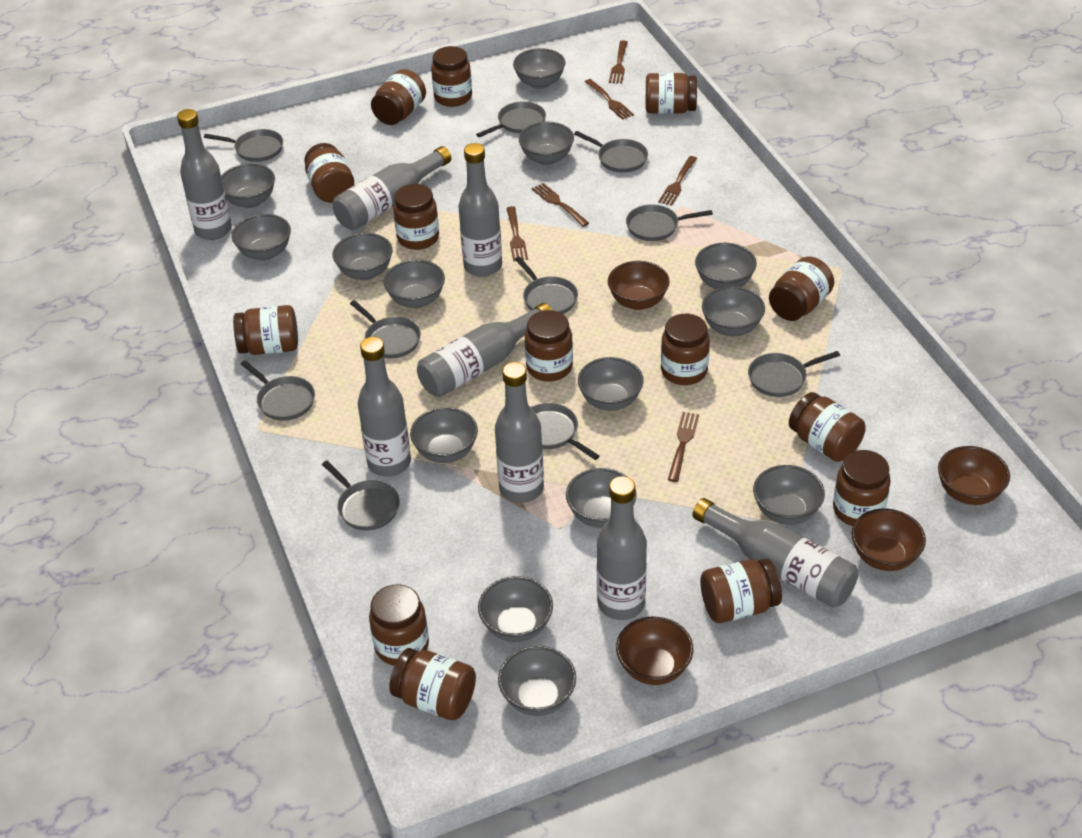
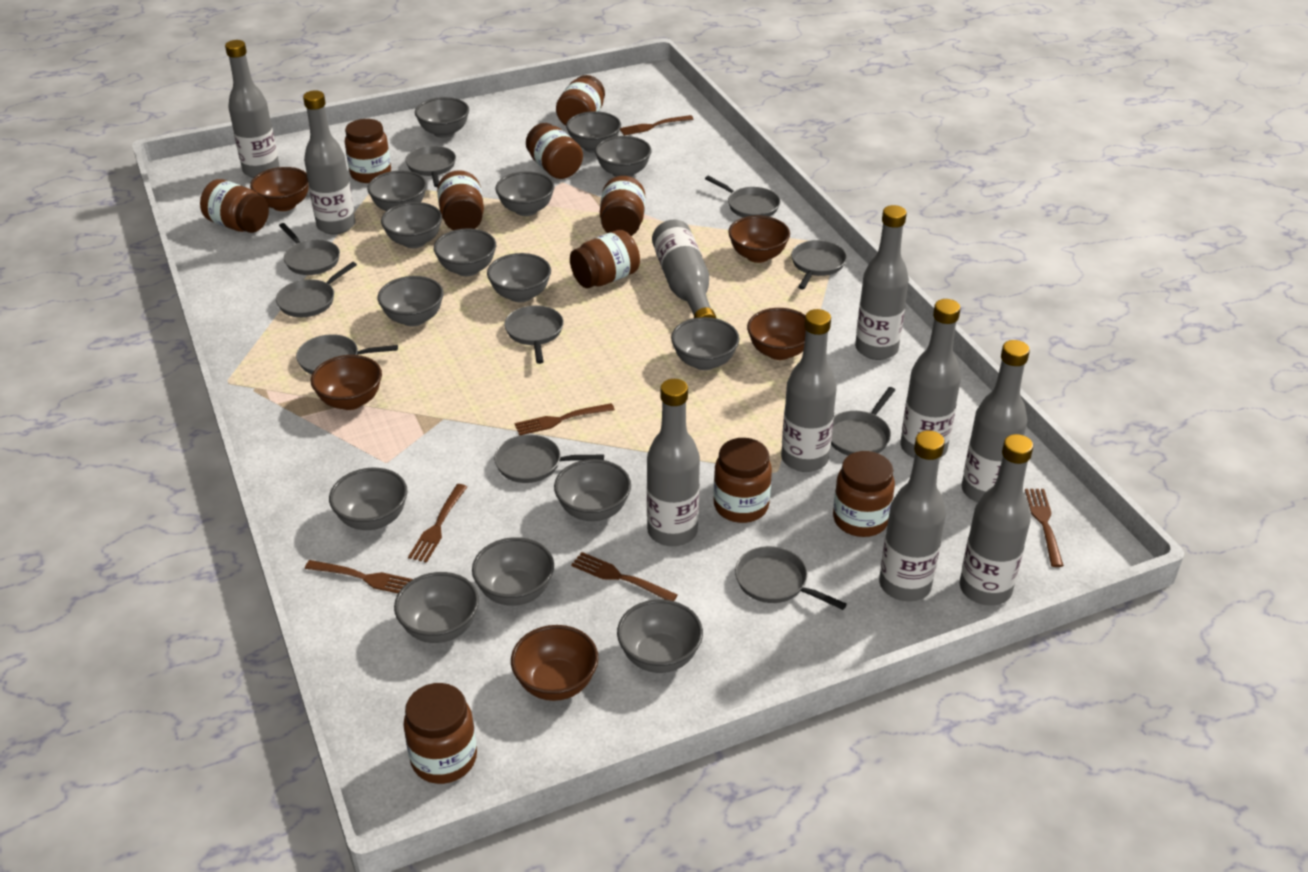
brown bowl: [608,261,670,310] [616,617,693,685] [852,509,926,571] [938,446,1010,505] = 4 -> [250,167,309,211] [311,355,382,410] [511,625,598,701] [728,216,790,263] [747,308,806,360] = 5
brown jar: [233,305,298,355] [304,143,354,203] [369,584,429,666] [371,69,426,125] [389,648,476,720] [393,184,439,250] [431,46,472,107] [525,310,573,381] [646,73,697,114] [661,314,710,385] [700,558,782,623] [769,257,834,321] [789,392,866,462] [833,450,891,526] = 14 -> [200,179,269,233] [345,119,391,183] [403,683,477,784] [437,170,484,230] [526,123,583,179] [556,75,605,126] [570,230,640,288] [600,176,645,236] [713,438,772,523] [833,451,895,537] = 10
grey bottle: [177,109,232,240] [333,146,451,230] [358,337,411,477] [417,303,552,397] [458,143,502,277] [495,362,544,503] [597,476,647,620] [692,498,858,608] = 8 -> [225,40,280,178] [303,90,355,234] [647,379,700,546] [652,219,717,319] [781,309,837,472] [855,205,909,360] [879,430,946,602] [900,299,961,458] [960,434,1033,606] [962,340,1030,503] = 10
grey bowl: [221,163,275,208] [232,214,291,261] [333,233,393,280] [384,259,445,308] [410,407,478,463] [478,576,553,642] [498,646,576,716] [513,48,566,89] [519,122,574,165] [566,468,637,528] [578,357,644,411] [695,243,757,289] [702,286,765,336] [753,465,825,525] = 14 -> [329,468,408,530] [367,171,427,211] [378,276,444,326] [381,202,442,248] [394,572,479,643] [415,97,469,138] [434,228,496,276] [472,537,554,606] [487,253,551,302] [495,171,555,216] [554,459,631,521] [566,111,621,153] [595,136,652,177] [617,599,703,673] [671,317,739,370] = 15

